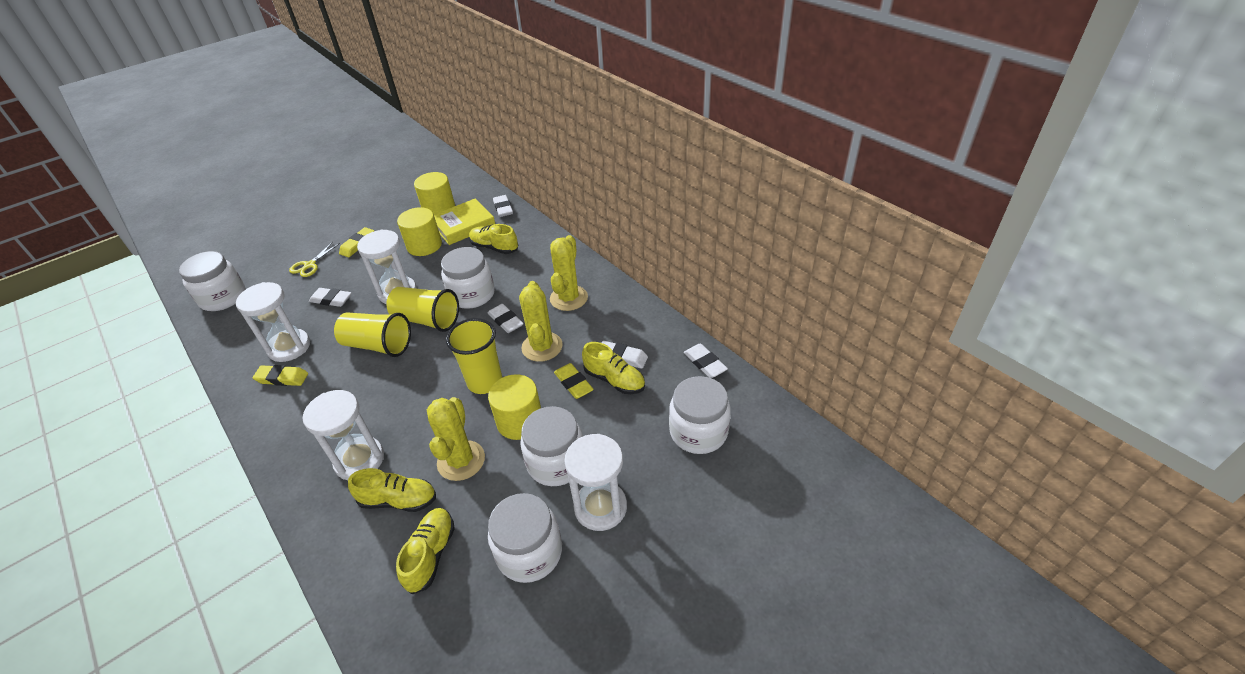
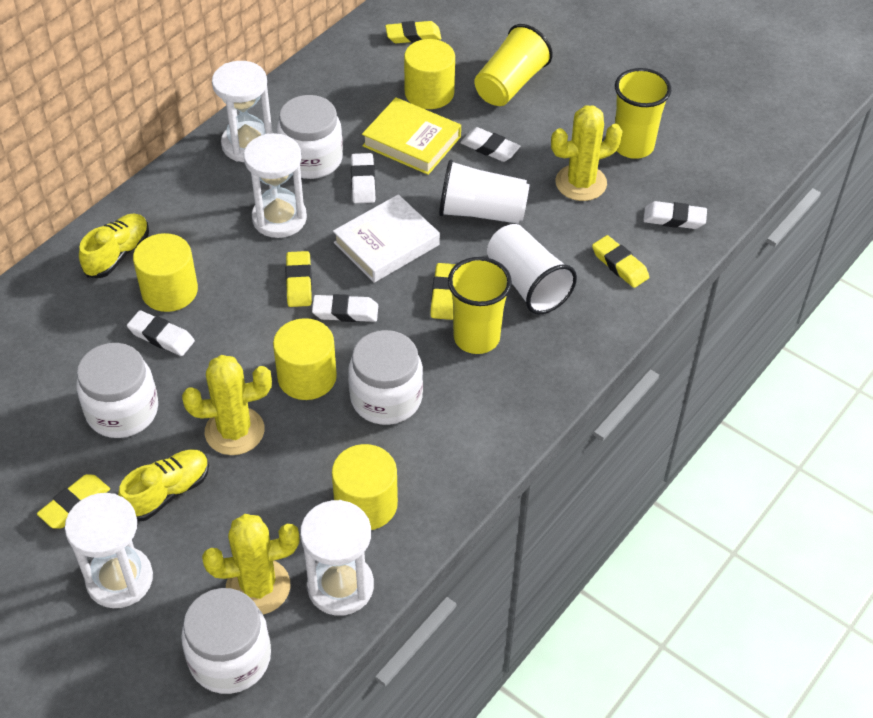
white book: none = 0 -> [333,194,440,283] = 1
white cup: none = 0 -> [439,160,530,224] [487,224,577,315] = 2
white jar: [179,251,246,311] [441,247,495,309] [488,493,562,583] [520,406,583,486] [669,376,731,454] = 5 -> [77,343,158,438] [181,588,271,694] [277,95,343,179] [348,330,423,425] = 4
yellow cylinder: [397,207,442,256] [414,172,455,214] [488,374,541,440] = 3 -> [133,233,198,312] [273,318,337,400] [332,444,398,530] [404,39,455,109] = 4
yellow eraser: [253,365,308,386] [339,227,374,257] [554,363,594,399] = 3 -> [37,474,110,529] [286,251,312,307] [385,21,441,43] [430,263,456,320] [592,235,649,288] = 5
yellow scissors: [289,242,340,277] = 1 -> none = 0
yellow shoe: [348,468,436,512] [396,508,455,594] [469,224,518,254] [582,342,645,394] = 4 -> [79,213,149,278] [118,449,209,522] = 2

